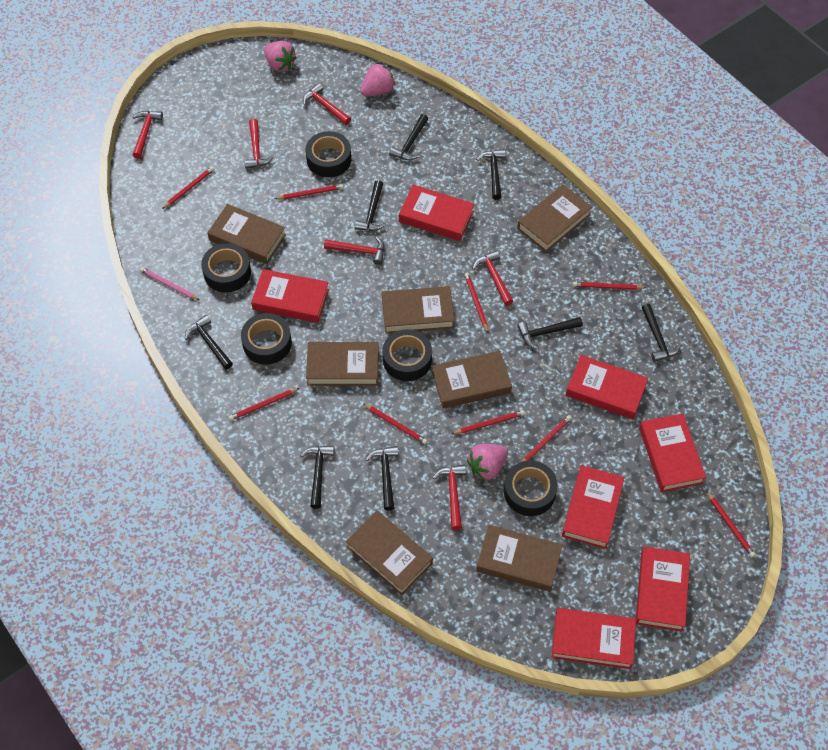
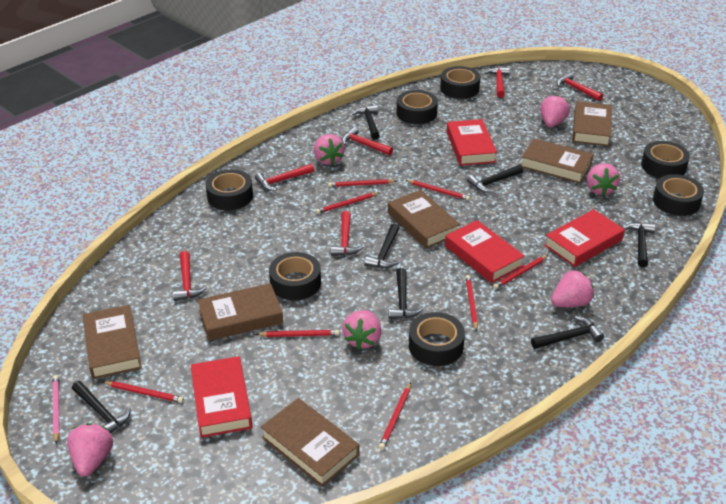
black hammer: [185,315,233,369] [300,446,335,509] [355,180,386,231] [365,446,399,511] [389,114,428,160] [476,149,506,200] [517,317,583,349] [641,304,681,362] = 8 -> [72,381,131,434] [352,105,380,140] [364,224,399,268] [388,268,423,319] [467,165,523,193] [531,316,604,349] [624,222,656,267] = 7
black tape: [201,243,251,292] [241,313,292,365] [306,131,351,178] [382,329,432,381] [504,461,558,516] = 5 -> [205,169,253,210] [269,252,321,300] [396,90,438,124] [409,312,465,366] [440,66,480,99] [641,141,690,178] [653,174,704,216] = 7
brown book: [207,204,286,264] [306,342,379,386] [346,510,433,595] [382,286,454,334] [432,351,512,408] [476,525,563,592] [517,184,592,252] = 7 -> [83,305,142,379] [197,283,283,341] [261,398,360,487] [388,190,460,249] [521,138,594,184] [572,101,612,146] = 6
pink strawberry: [264,41,297,72] [360,63,395,97] [467,444,508,480] = 3 -> [67,423,113,477] [314,134,345,165] [342,310,381,349] [540,95,570,127] [551,270,594,307] [587,163,620,196] = 6
red book: [251,269,329,323] [399,185,474,241] [552,608,636,669] [562,465,625,549] [566,355,648,419] [636,547,690,632] [639,413,706,492] = 7 -> [191,356,253,438] [445,220,525,283] [447,119,497,166] [544,209,625,267] = 4
red pencil: [162,166,214,209] [229,388,300,421] [275,184,343,199] [363,404,427,444] [452,410,525,434] [464,273,488,333] [521,415,572,462] [573,282,646,290] [706,491,755,557] = 9 -> [102,381,184,403] [256,330,339,337] [316,192,380,214] [328,179,396,187] [379,382,411,450] [406,180,470,201] [465,275,478,332] [493,255,548,289] = 8

